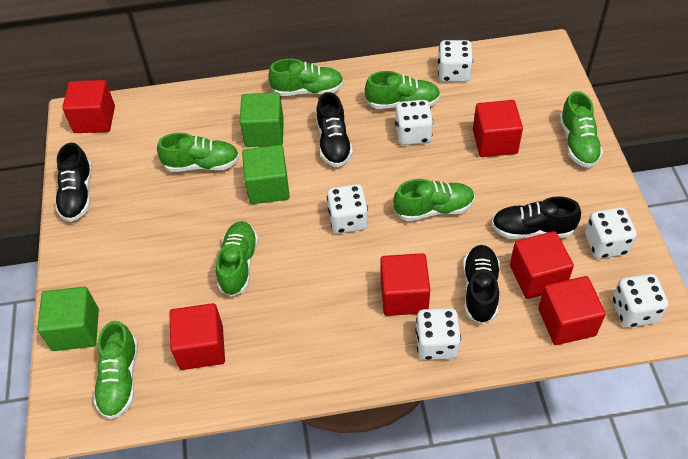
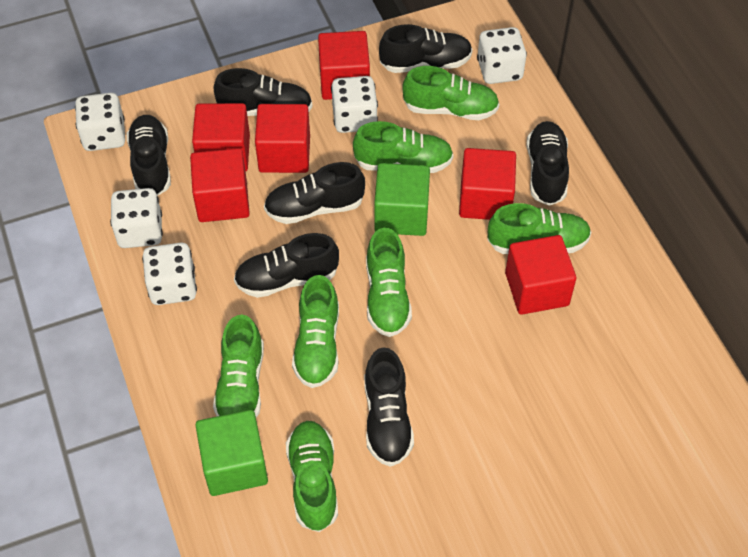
black shoe: [55,143,92,222] [316,92,353,167] [463,245,500,324] [492,196,581,239] = 4 -> [127,115,171,196] [213,68,313,116] [234,233,339,298] [264,162,365,224] [364,348,414,467] [379,24,473,73] [527,121,569,206] = 7
green cube: [37,287,99,351] [240,93,284,147] [242,145,290,204] = 3 -> [195,410,268,496] [374,163,430,236] = 2
white dice: [327,184,368,234] [395,100,433,145] [415,308,461,360] [438,40,473,82] [585,208,637,259] [613,274,668,327] = 6 -> [75,93,125,151] [110,188,163,248] [142,243,197,305] [331,76,378,133] [477,27,527,84] = 5

